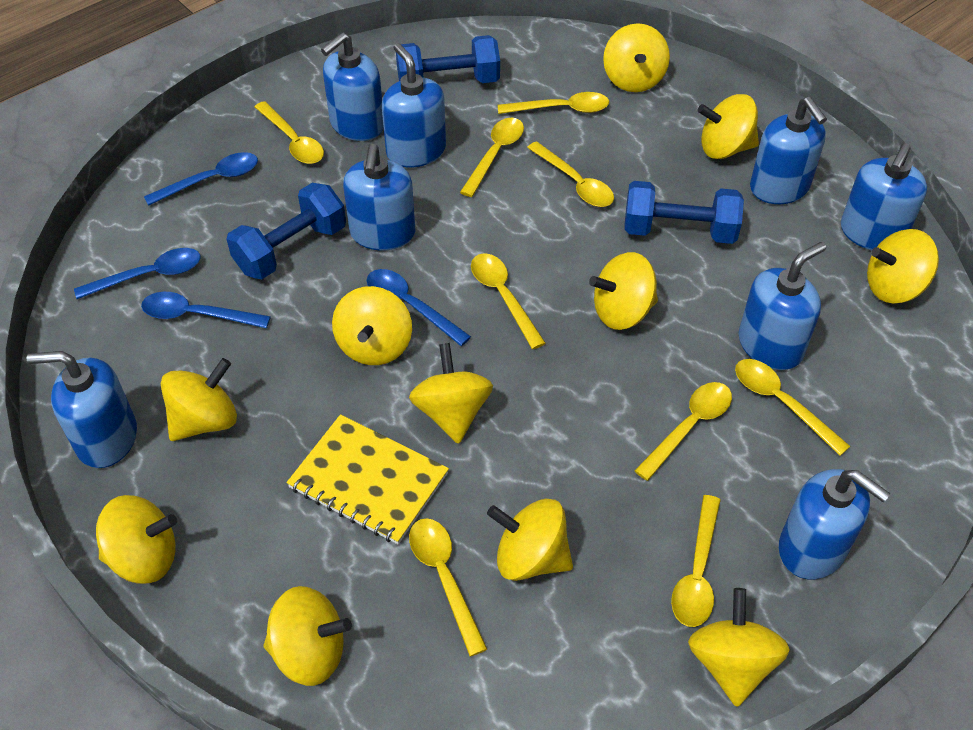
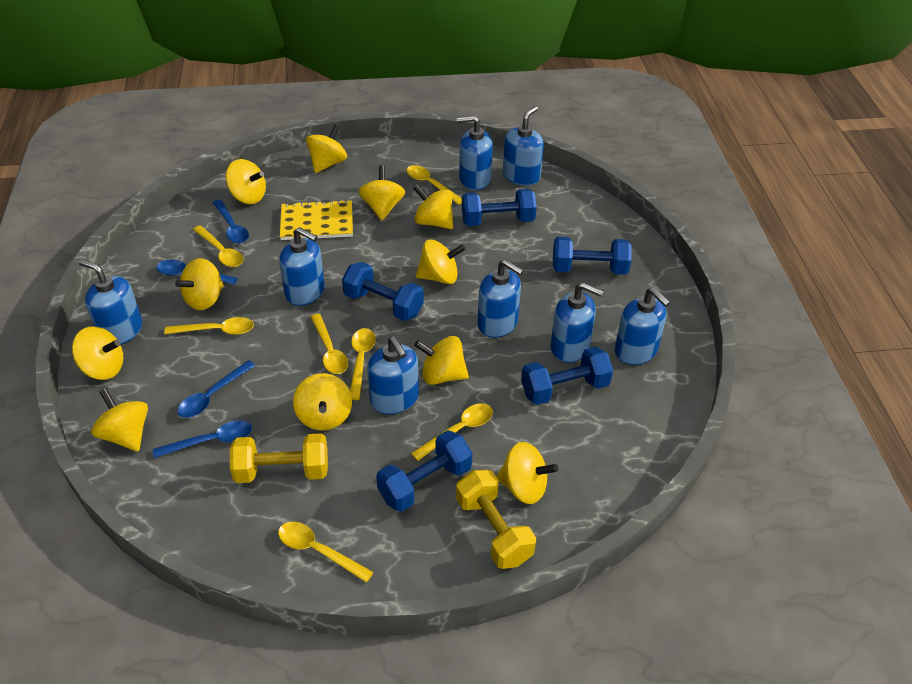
blue dumbbell: [227,183,346,279] [396,35,500,83] [625,181,744,244] = 3 -> [342,262,424,321] [376,430,472,512] [462,189,537,226] [521,347,613,405] [553,237,632,275] = 5
yellow dumbbell: none = 0 -> [230,433,328,483] [456,470,536,569] = 2
yellow spoon: [255,101,324,164] [409,518,487,656] [460,117,524,197] [471,253,546,349] [498,92,609,114] [527,141,614,207] [634,382,732,481] [671,495,721,627] [735,359,851,456] = 9 -> [164,317,254,335] [193,225,243,267] [278,522,374,583] [311,314,348,374] [350,328,376,400] [406,165,462,205] [411,403,493,461] = 7

